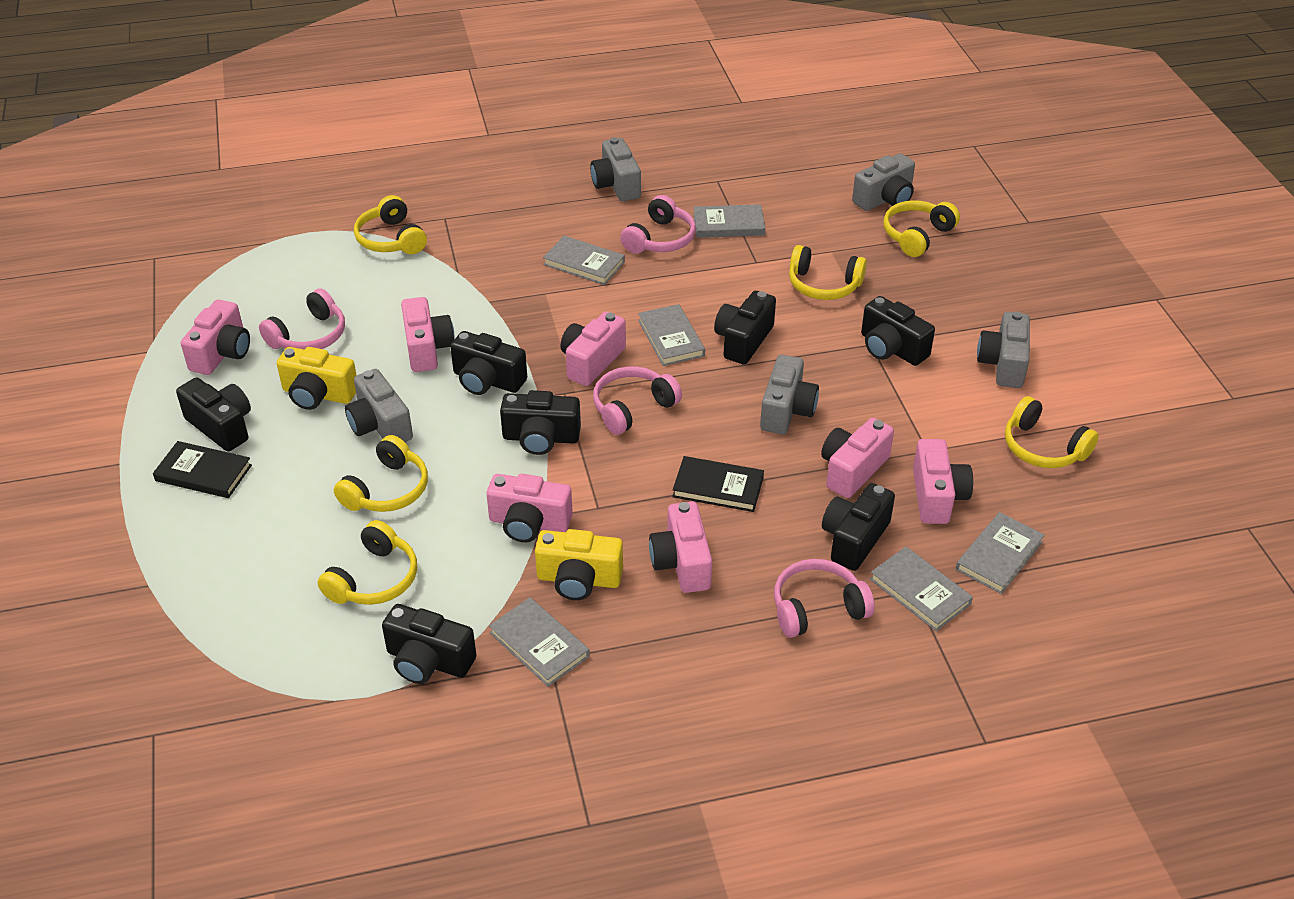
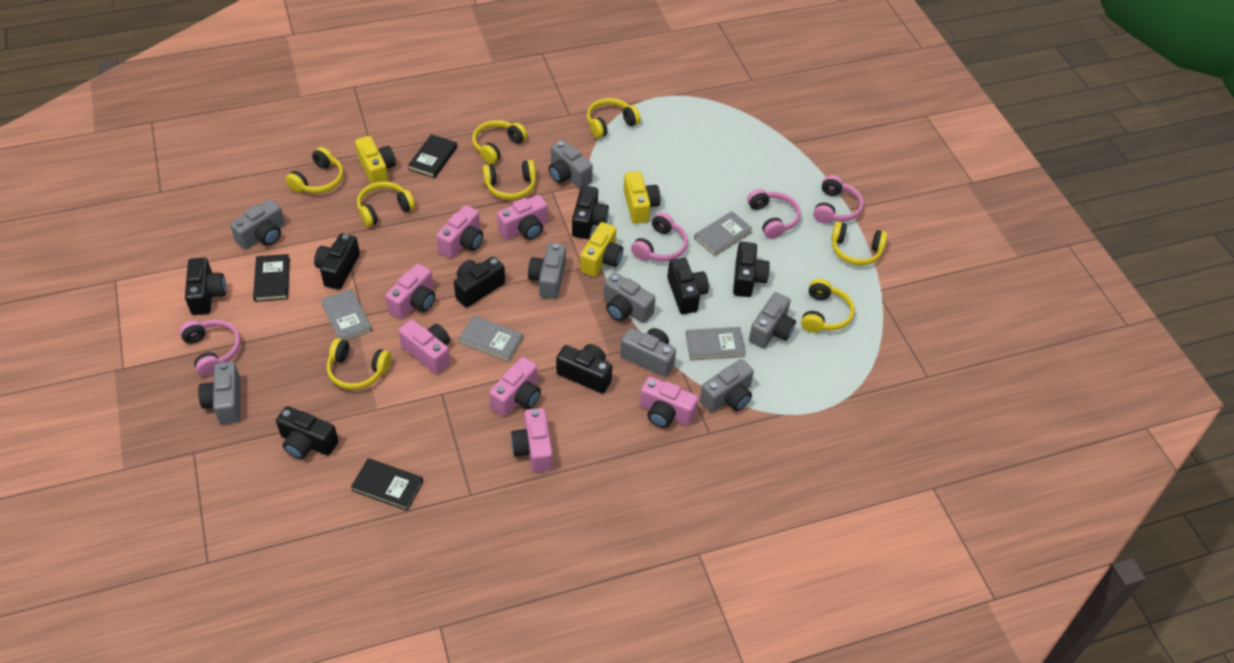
black book: [153,441,252,498] [672,456,764,512] = 2 -> [253,254,290,302] [351,458,423,511] [408,134,457,178] = 3
black camera: [176,377,251,452] [382,604,476,684] [450,331,527,395] [500,390,581,455] [714,291,776,365] [822,483,895,571] [861,296,935,366] = 7 -> [185,258,226,315] [276,406,339,459] [314,233,360,290] [454,257,505,308] [556,344,612,393] [572,186,609,239] [667,258,709,314] [733,242,770,297] = 8
grey book: [489,597,590,687] [543,236,625,285] [638,304,705,366] [694,204,765,238] [870,547,973,631] [956,512,1045,594] = 6 -> [321,289,372,341] [458,315,523,362] [685,327,746,360] [694,211,753,256] = 4
grey camera: [345,369,413,442] [590,137,641,201] [760,355,819,434] [852,153,915,211] [977,311,1030,388] = 5 -> [198,361,241,424] [230,199,285,250] [528,243,566,299] [549,140,593,189] [604,273,655,323] [620,328,676,377] [700,359,754,412] [749,292,796,349] = 8
yellow camera: [277,347,357,410] [535,529,623,600] = 2 -> [355,136,396,184] [580,222,623,277] [624,171,660,224] = 3
yellow headphones: [318,520,417,605] [334,435,428,512] [354,195,427,254] [789,245,867,300] [883,200,960,257] [1005,396,1099,468] = 6 -> [286,147,343,193] [327,338,391,390] [357,181,415,227] [472,120,527,164] [483,160,536,200] [587,98,640,138] [801,279,855,333] [831,221,888,266] = 8

